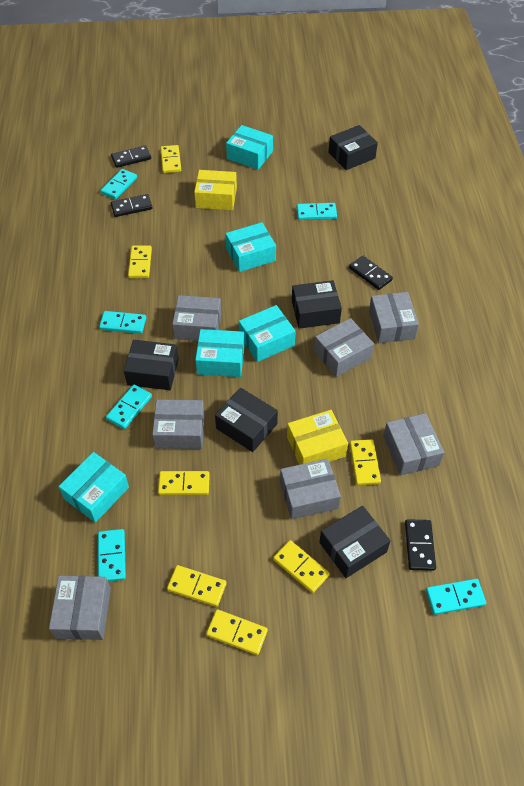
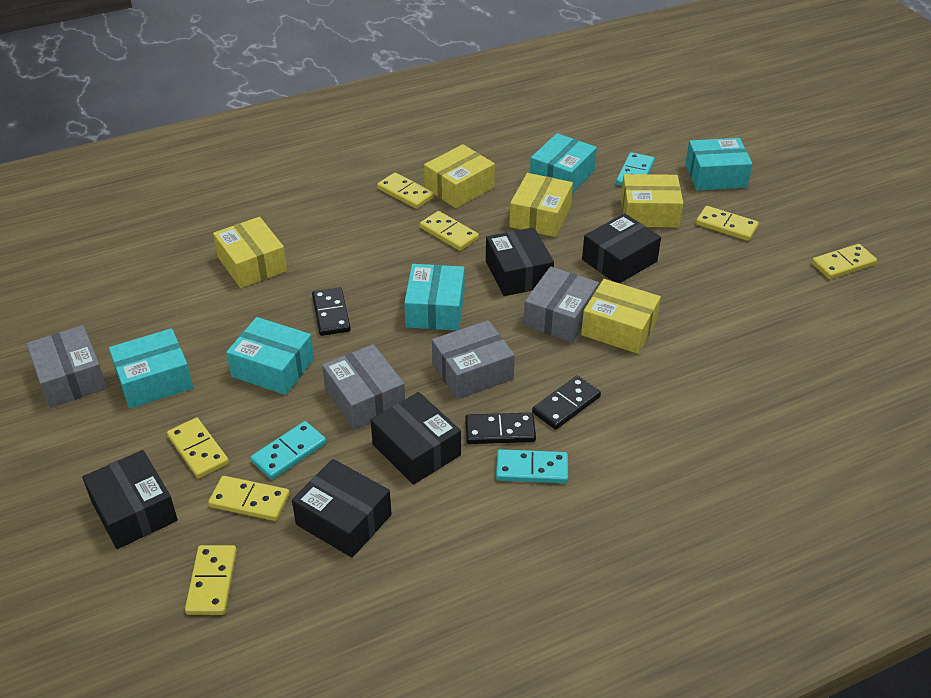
black domino: [111,146,151,168] [111,194,153,217] [349,256,393,290] [405,519,436,571] = 4 -> [312,287,351,336] [465,412,536,444] [532,376,601,430] = 3
grey box: [49,576,111,640] [152,400,205,449] [172,295,222,341] [280,459,341,520] [314,318,374,377] [369,292,419,343] [383,413,444,475] = 7 -> [26,325,107,408] [322,344,405,430] [432,320,515,400] [524,266,599,343] = 4
turquoise domino: [98,529,126,582] [99,311,146,334] [100,169,137,199] [106,385,152,429] [297,203,337,220] [426,579,486,615] = 6 -> [250,421,326,480] [496,449,568,483] [616,152,655,186] = 3
yellow box: [194,170,237,210] [287,410,348,465] = 2 -> [213,217,287,288] [424,144,495,208] [509,173,573,237] [581,279,661,354] [621,174,683,227] = 5

